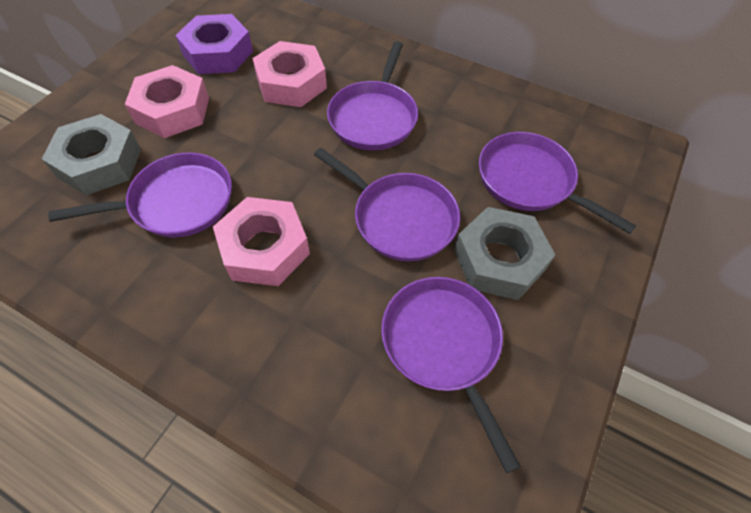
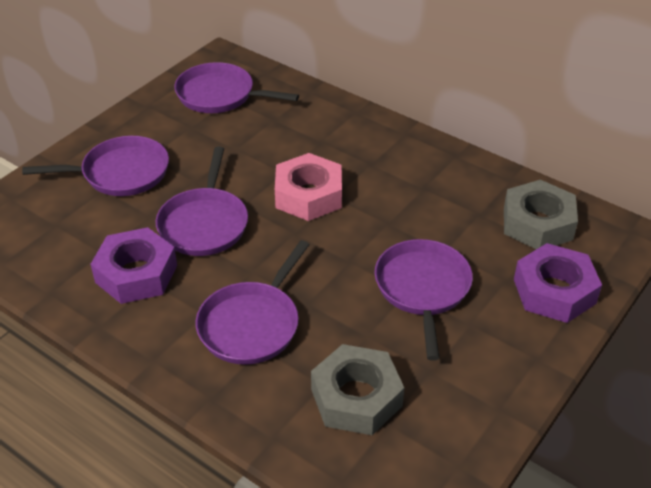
pink nut: [125,65,209,138] [213,197,310,286] [252,41,327,107] = 3 -> [275,153,342,221] = 1
purple nut: [176,14,253,74] = 1 -> [90,227,177,304] [514,243,602,323] = 2

